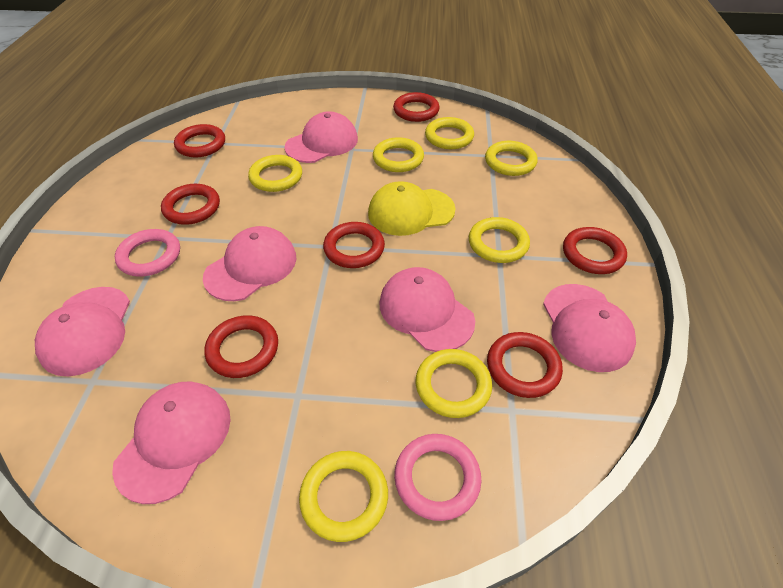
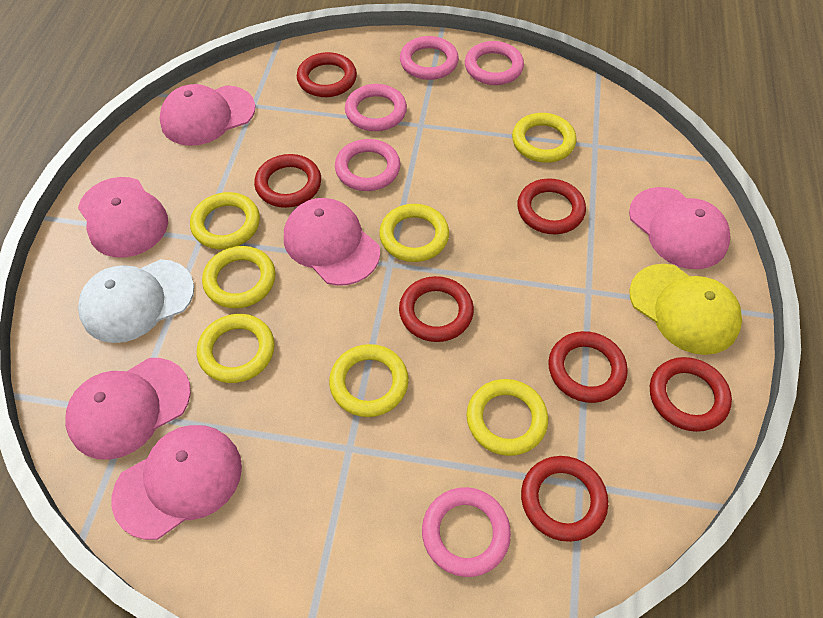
pink ring: [115,229,180,277] [394,434,481,521] = 2 -> [335,139,400,191] [345,84,407,131] [400,36,459,80] [422,487,511,577] [465,41,524,85] = 5
white cap: none = 0 -> [78,259,194,343] = 1

